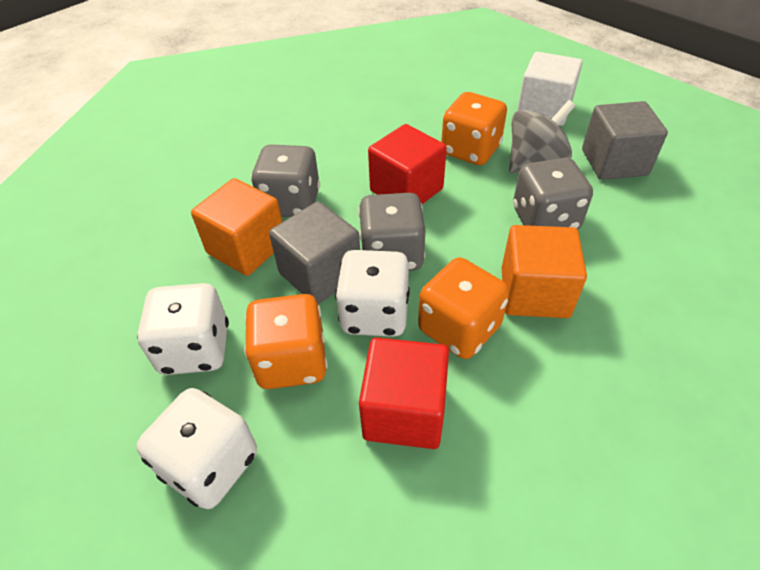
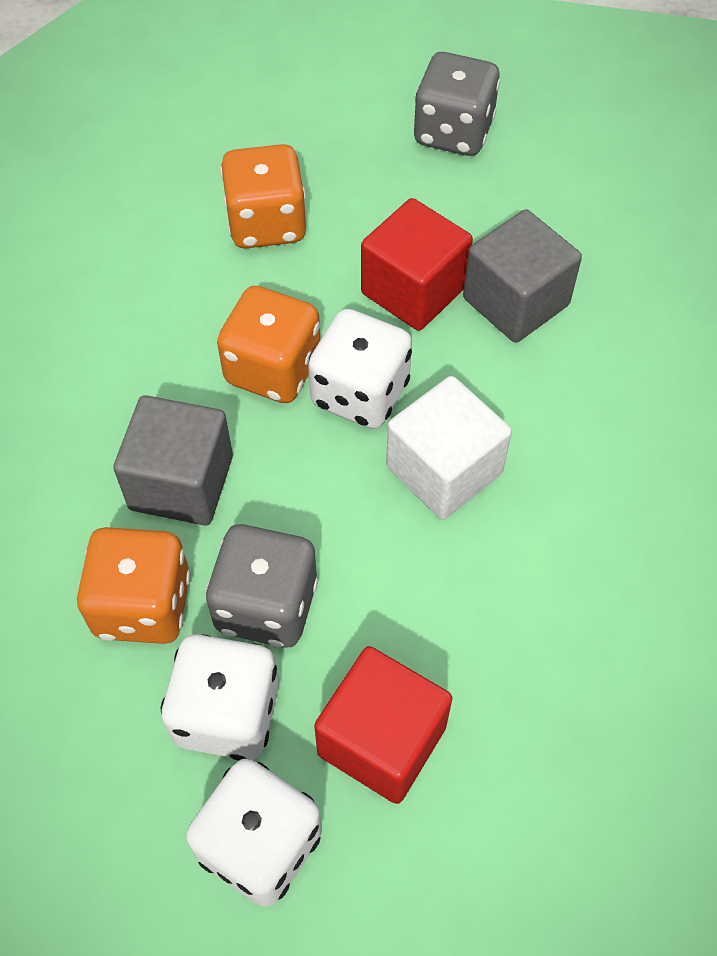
grey dice: [251,144,320,217] [358,193,425,271] [513,158,593,230] = 3 -> [205,524,318,648] [414,52,500,156] = 2
grey spinning top: [509,100,575,173] = 1 -> none = 0
orange cube: [191,178,282,276] [502,225,587,318] = 2 -> none = 0

